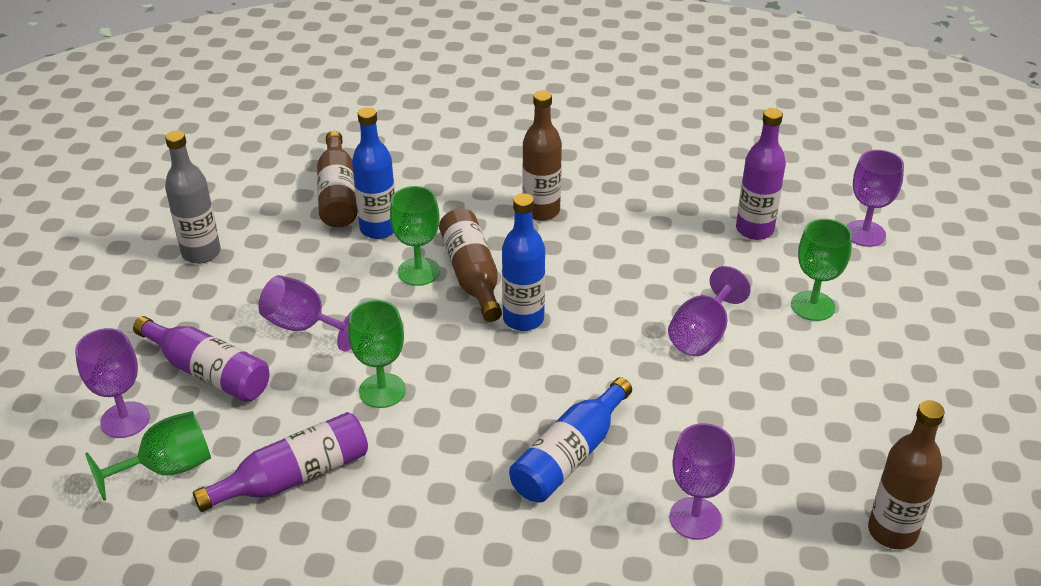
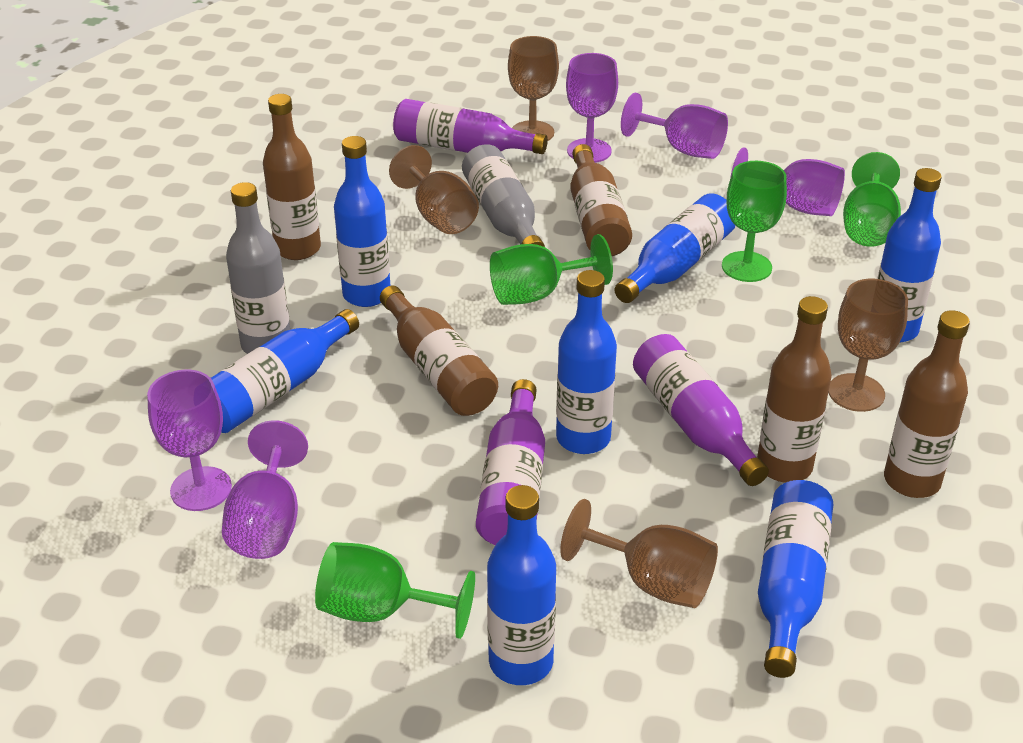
blue bottle: [352,107,395,239] [502,193,545,331] [509,377,632,502] = 3 -> [211,309,359,433] [334,136,391,307] [487,485,556,685] [556,270,617,454] [615,193,736,303] [758,480,834,678] [877,168,942,342] = 7
brown bottle: [317,131,357,227] [439,209,502,322] [522,91,562,221] [868,400,945,549] = 4 -> [263,94,321,260] [380,286,498,416] [570,144,632,256] [757,296,832,483] [884,310,970,498] = 5
brown goblet: none = 0 -> [389,145,479,234] [508,36,559,141] [560,499,718,608] [828,279,908,412] = 4
grey bottle: [165,130,221,264] = 1 -> [226,182,290,354] [462,144,545,247] = 2

